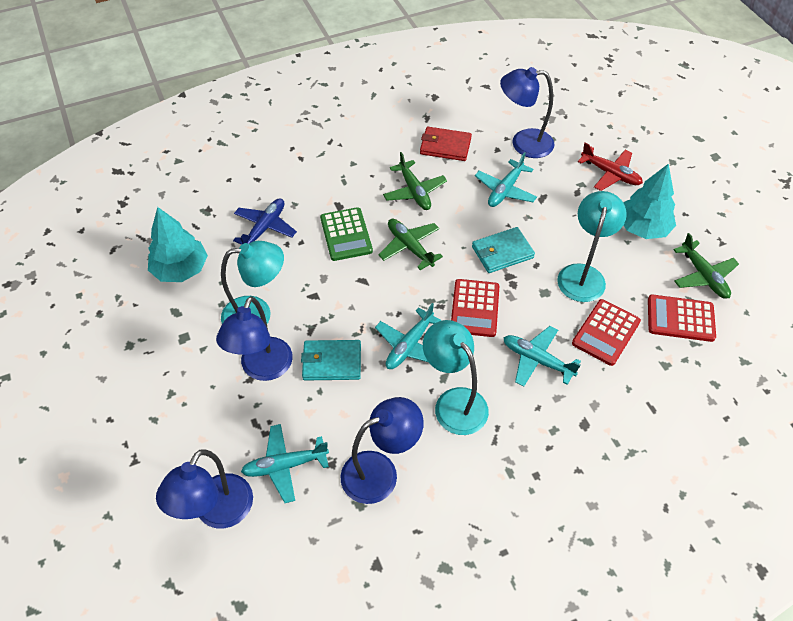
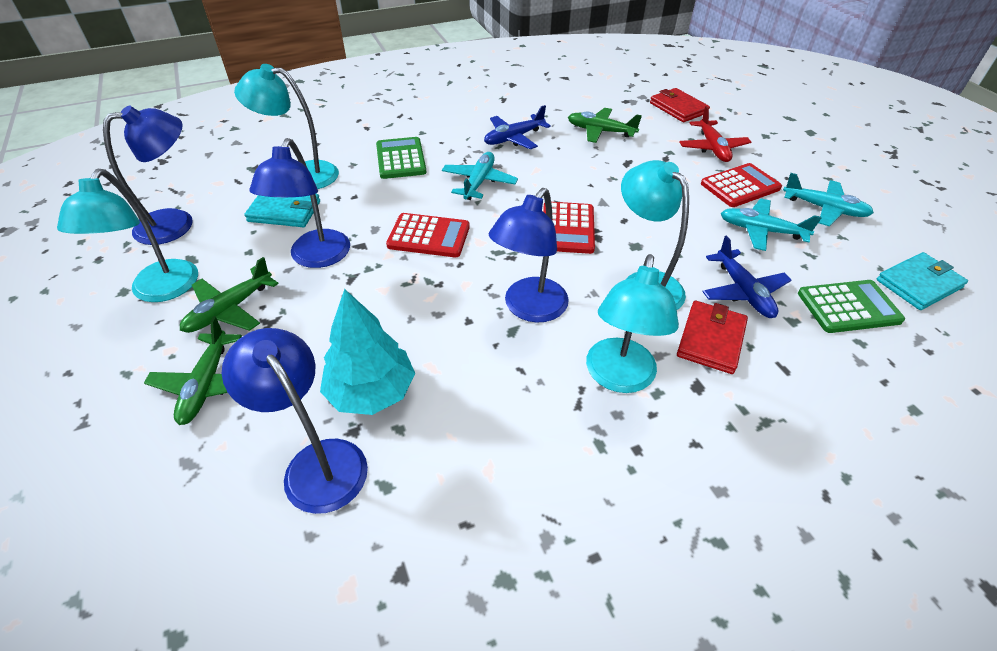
blue plane: [233,198,297,245] = 1 -> [484,105,551,150] [702,236,791,318] = 2
green calculator: [320,207,373,261] = 1 -> [376,137,426,179] [798,280,905,333] = 2
red wallet: [420,127,472,161] = 1 -> [650,88,710,122] [677,301,748,374] = 2
turquoise lamp: [221,241,284,324] [423,320,489,435] [557,191,627,302] = 3 -> [57,169,198,302] [234,64,339,189] [586,254,679,393] [621,160,689,310] = 4
turquoise plane: [241,424,329,503] [375,303,442,369] [475,152,537,207] [504,326,581,387] = 4 -> [442,152,518,200] [721,199,822,251] [783,173,874,226] = 3
turquoise tree: [148,207,208,282] [623,163,676,239] = 2 -> [320,289,415,415] = 1

